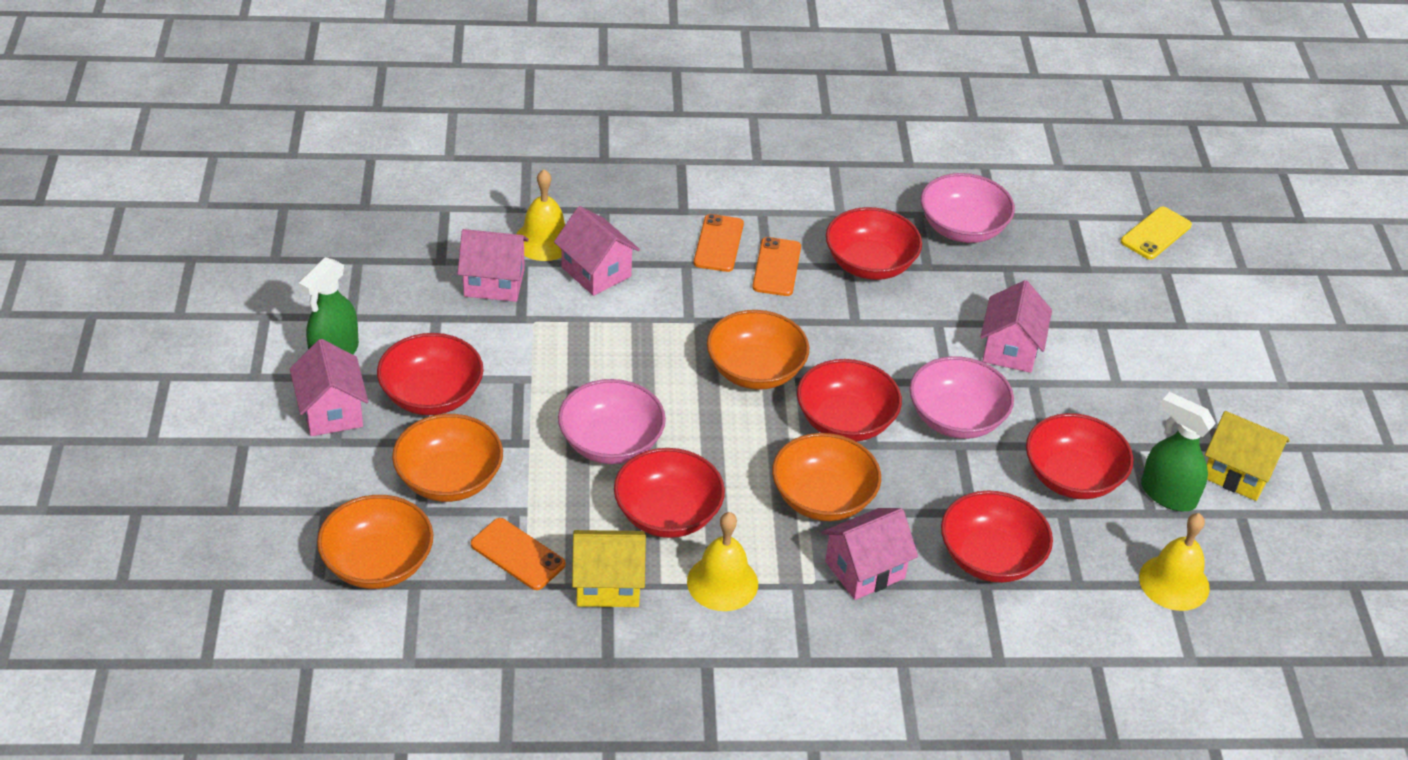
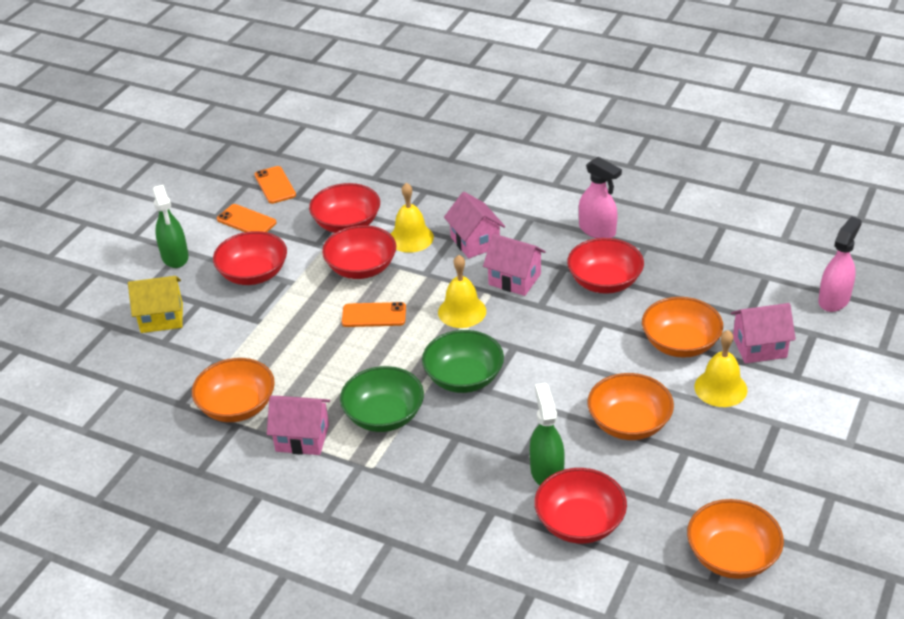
green bowl: none = 0 -> [340,366,424,432] [422,330,504,393] = 2
pink bowl: [558,379,666,464] [910,356,1014,439] [921,173,1015,243] = 3 -> none = 0
pink house: [290,339,368,436] [457,229,529,302] [554,206,640,296] [821,508,918,600] [980,280,1052,373] = 5 -> [267,396,330,455] [444,192,505,258] [483,234,546,296] [731,303,796,364] = 4
pink spray bottle: none = 0 -> [579,157,622,238] [818,216,862,312] = 2
red bowl: [377,333,484,415] [614,448,725,538] [797,359,902,442] [826,207,922,280] [941,490,1053,583] [1026,413,1133,499] = 6 -> [213,231,287,285] [309,183,380,233] [322,225,396,279] [534,468,627,544] [567,238,644,293] = 5
yellow house: [572,530,646,607] [1205,411,1290,501] = 2 -> [128,276,183,333] = 1
yellow phone: [1121,206,1192,259] = 1 -> none = 0

